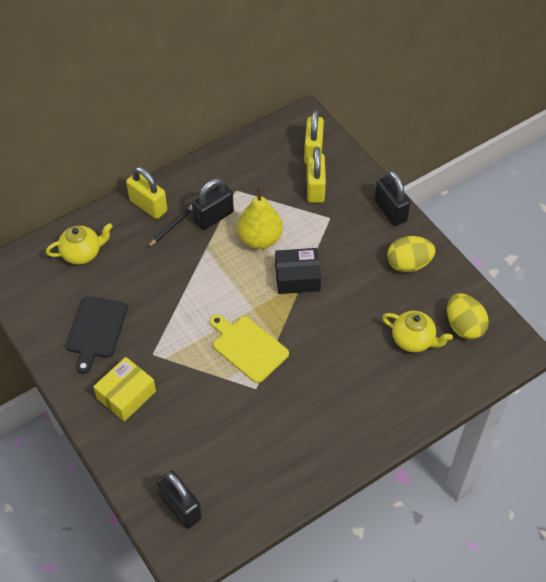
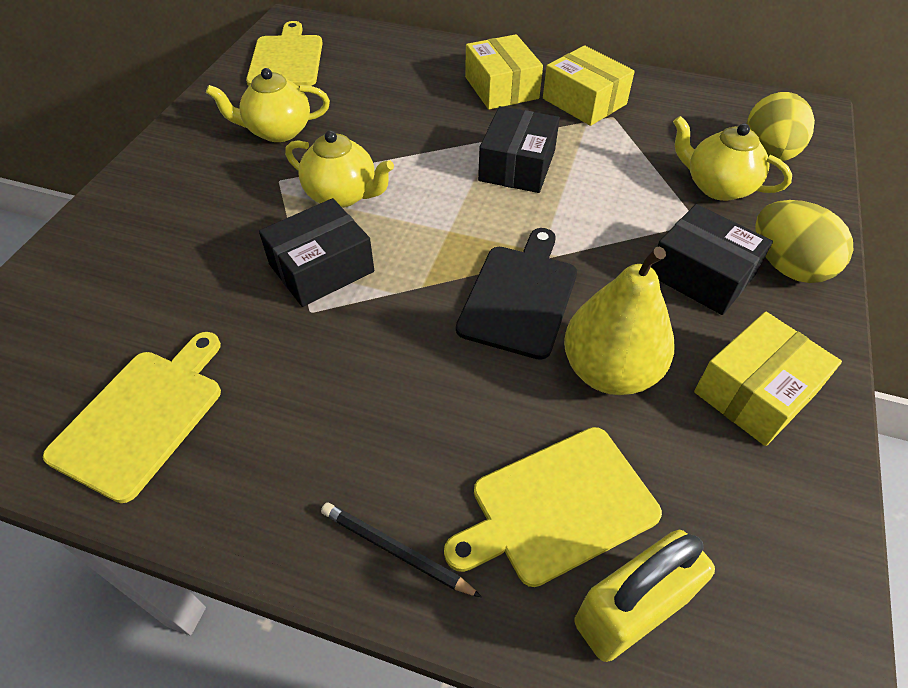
black box: [275,248,321,294] = 1 -> [259,198,374,307] [478,106,560,193] [651,204,773,315] = 3
black padlock: [157,471,202,529] [192,179,234,230] [374,171,410,226] = 3 -> none = 0
yellow box: [93,357,156,421] = 1 -> [465,34,543,110] [543,45,635,126] [694,312,842,446] = 3
yellow cutting board: [210,315,289,383] = 1 -> [43,332,221,503] [246,21,323,87] [444,427,662,587] = 3
yellow padlock: [126,167,167,219] [304,110,324,164] [307,147,326,203] = 3 -> [574,530,715,662] = 1
yellow teapot: [46,223,113,264] [382,311,453,352] = 2 -> [206,68,330,142] [285,130,394,208] [673,116,792,201] = 3

